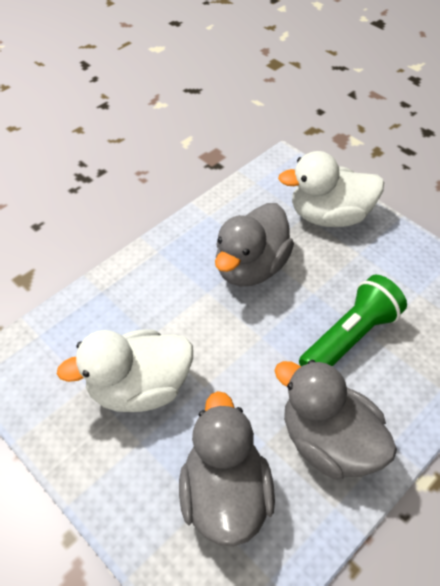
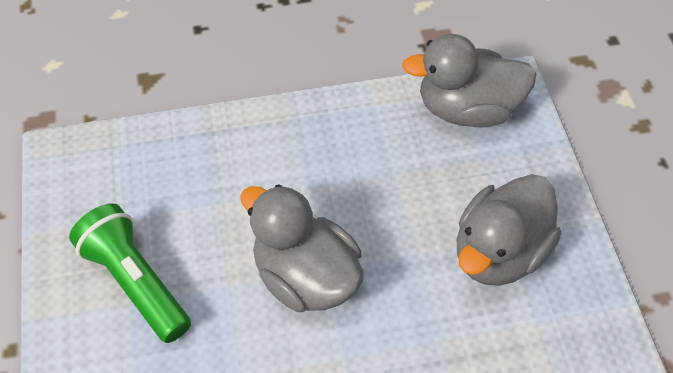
white duck: [57,329,193,412] [278,151,384,227] = 2 -> none = 0

